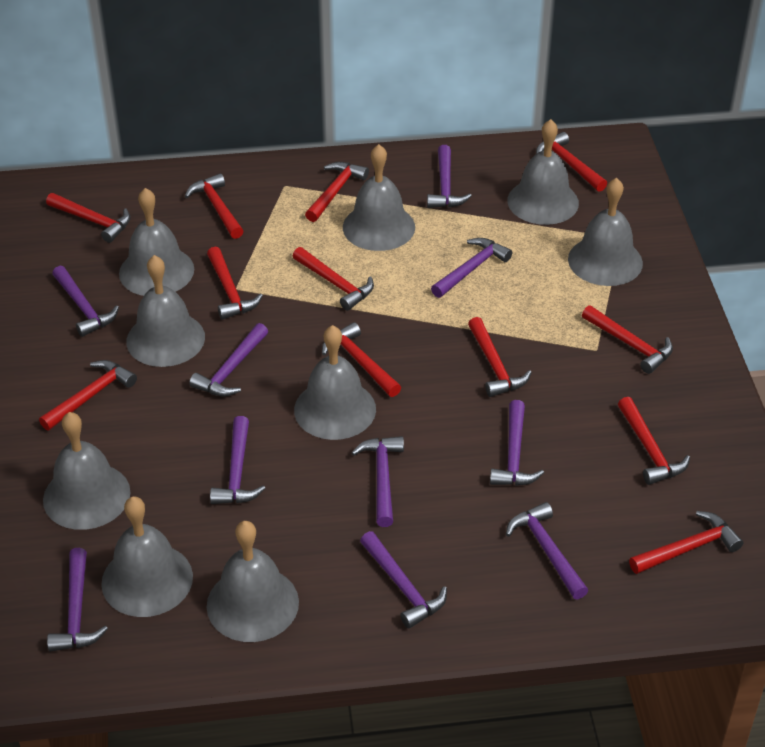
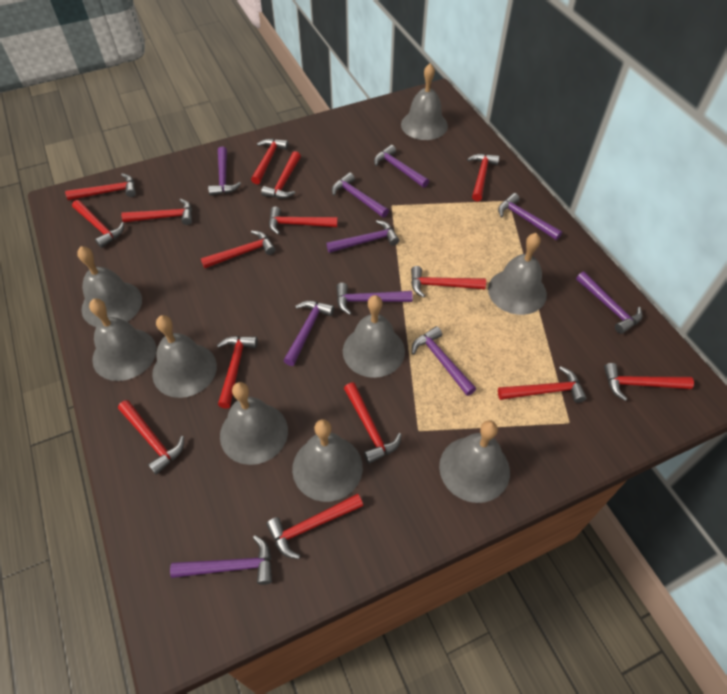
red hammer: [39,360,137,430] [46,193,131,243] [185,173,243,239] [207,246,263,320] [293,247,374,311] [305,162,369,222] [322,322,401,397] [468,317,532,397] [536,132,607,192] [582,305,673,374] [618,397,690,485] [629,511,744,574] = 12 -> [65,173,136,201] [72,200,124,248] [118,400,184,475] [121,199,192,225] [201,231,275,268] [217,336,258,409] [251,139,289,184] [261,151,301,198] [266,494,363,559] [269,207,338,235] [344,383,402,464] [411,266,486,298] [467,154,500,201] [498,366,587,403] [604,363,694,401] = 15

